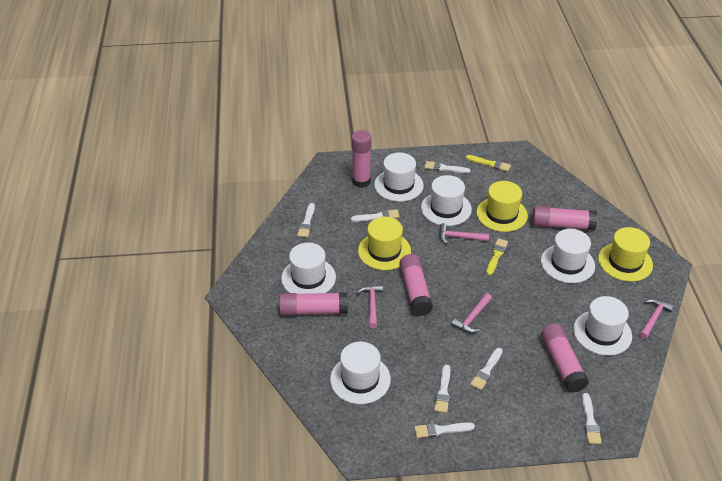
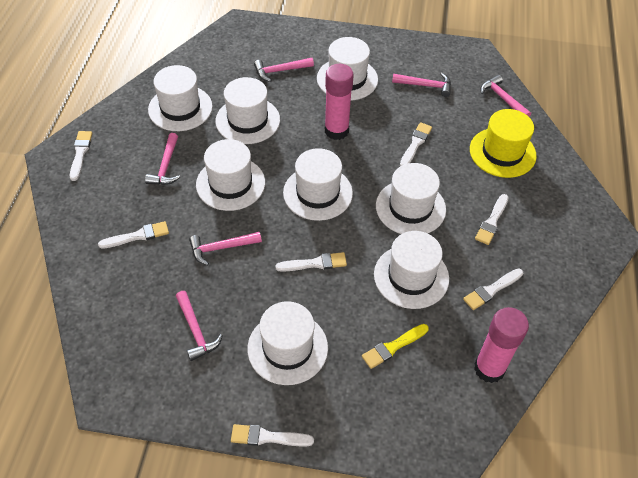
pink glue stick: [279,292,348,316] [352,130,372,188] [399,254,433,316] [532,206,597,230] [541,323,589,393] = 5 -> [325,64,354,140] [474,307,529,383] = 2
pink hammer: [356,284,383,328] [439,223,489,244] [451,293,492,333] [639,298,674,339] = 4 -> [145,133,180,185] [176,291,223,361] [189,232,262,265] [254,58,314,82] [392,73,451,97] [481,75,531,117] = 6
white hat: [281,243,336,294] [330,342,391,404] [374,153,424,202] [421,175,472,226] [541,229,595,283] [573,296,632,356] = 6 -> [148,65,213,131] [196,139,265,211] [215,77,280,144] [248,301,328,385] [283,148,353,221] [317,37,378,100] [374,231,449,309] [376,163,446,234] = 8
yellow brush: [466,155,511,172] [486,238,508,275] = 2 -> [362,324,429,369] = 1
yellow hat: [358,217,411,270] [476,181,528,232] [598,227,653,282] = 3 -> [470,109,537,178] = 1

